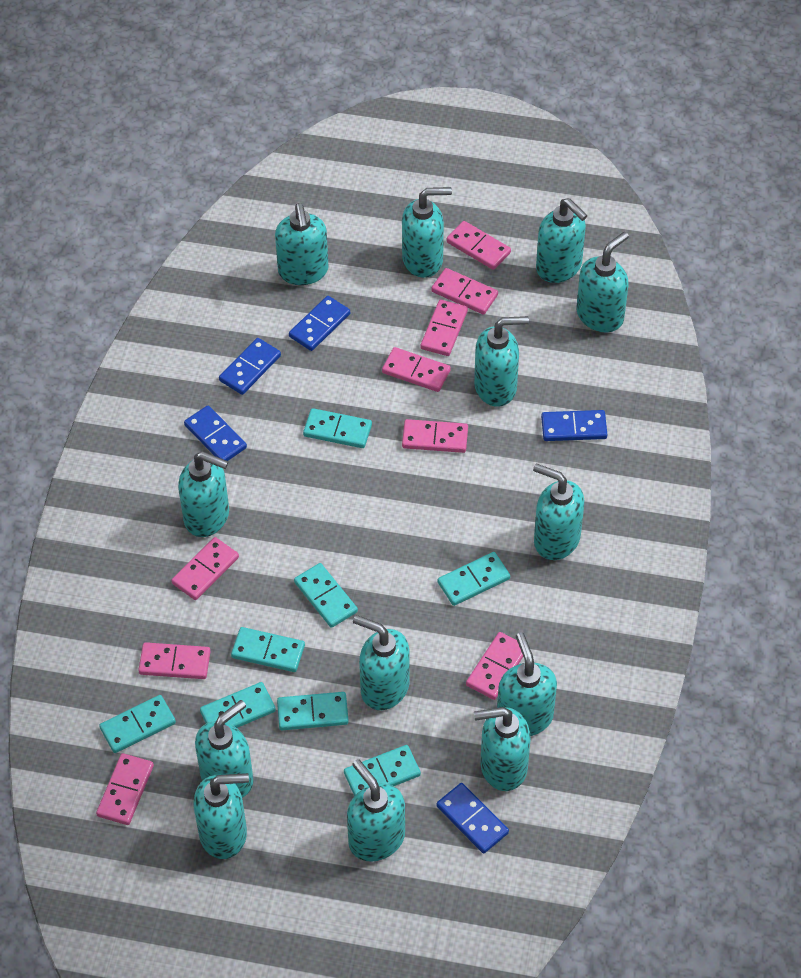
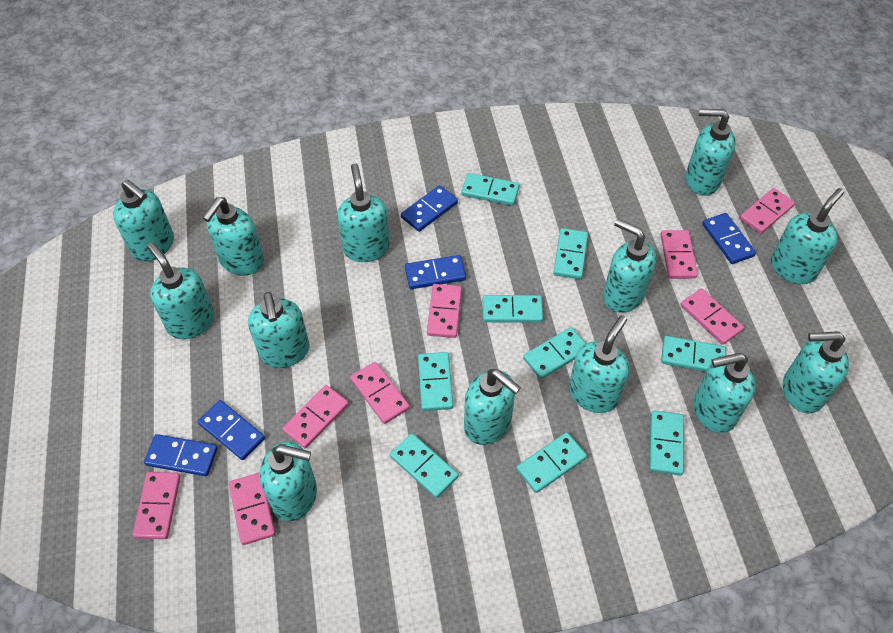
pink domino: [96,753,154,825] [138,642,211,679] [171,537,239,600] [382,347,451,392] [402,419,468,453] [420,300,468,356] [431,268,498,315] [446,221,511,270] [466,632,523,700] = 9 -> [132,472,181,539] [229,473,275,545] [282,385,349,448] [350,362,410,424] [427,284,462,338] [660,230,698,279] [680,288,744,345] [740,188,795,234] = 8
turquoise domino: [99,695,176,753] [200,682,276,728] [231,627,305,672] [277,692,349,730] [294,563,358,628] [303,408,372,448] [344,745,421,796] [438,552,510,606] = 8 -> [390,433,459,498] [418,352,453,411] [461,173,520,206] [483,295,543,323] [516,432,587,493] [523,327,586,379] [553,228,588,279] [649,411,684,475] [661,336,726,372] = 9

